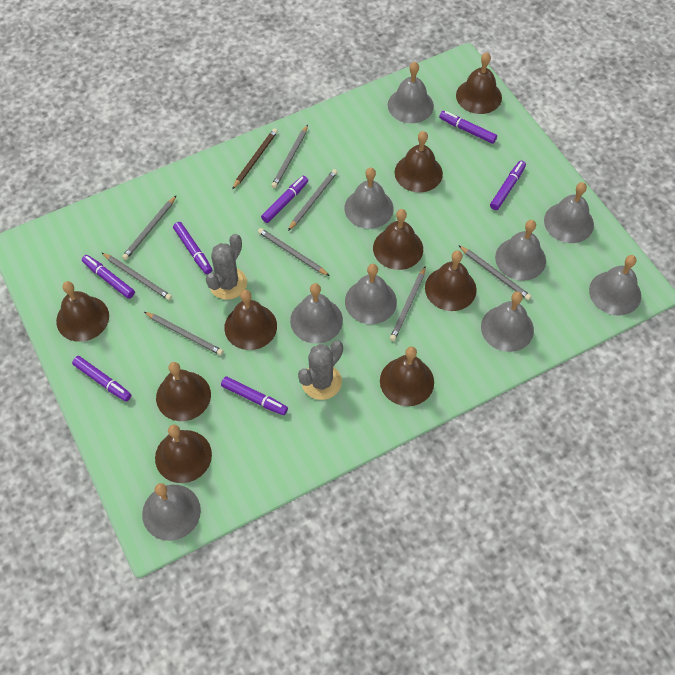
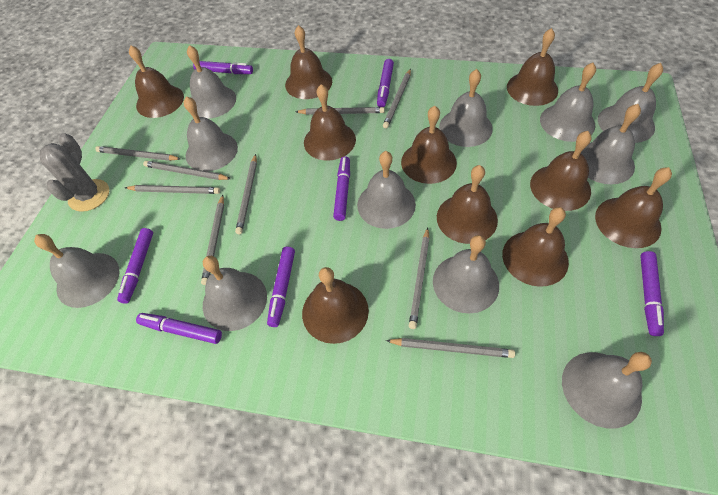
brown bell: [56,281,109,342] [155,425,212,483] [156,362,211,421] [224,290,277,350] [373,209,423,270] [380,347,434,406] [395,131,443,193] [425,251,477,311] [456,52,502,114] = 9 -> [129,46,184,118] [285,25,332,99] [302,267,369,344] [304,84,356,161] [401,106,457,184] [437,165,498,244] [502,207,569,287] [507,28,558,106] [530,131,592,211] [595,167,672,248] = 10
brown pencil: [232,128,278,189] = 1 -> none = 0
grey bell: [142,483,201,541] [290,283,343,344] [344,168,394,229] [345,264,397,324] [388,62,434,123] [481,292,534,352] [495,220,546,281] [544,182,594,243] [589,255,641,316] = 9 -> [34,234,119,308] [184,96,238,171] [187,45,236,119] [203,256,267,331] [357,151,416,229] [433,235,499,314] [439,69,493,147] [540,63,596,142] [562,352,652,429] [581,104,641,184] [598,63,663,143] = 11
grey cactus: [206,234,247,300] [298,340,343,400] = 2 -> [40,133,109,212] = 1
grey pencil: [102,253,172,300] [122,195,177,260] [144,312,223,355] [258,228,330,276] [271,125,308,188] [288,169,337,231] [390,266,426,341] [458,245,531,300] = 8 -> [95,146,181,161] [125,185,220,194] [143,161,231,180] [201,195,224,285] [235,154,257,234] [296,107,385,115] [383,69,411,128] [386,338,515,358] [409,228,430,329] = 9

